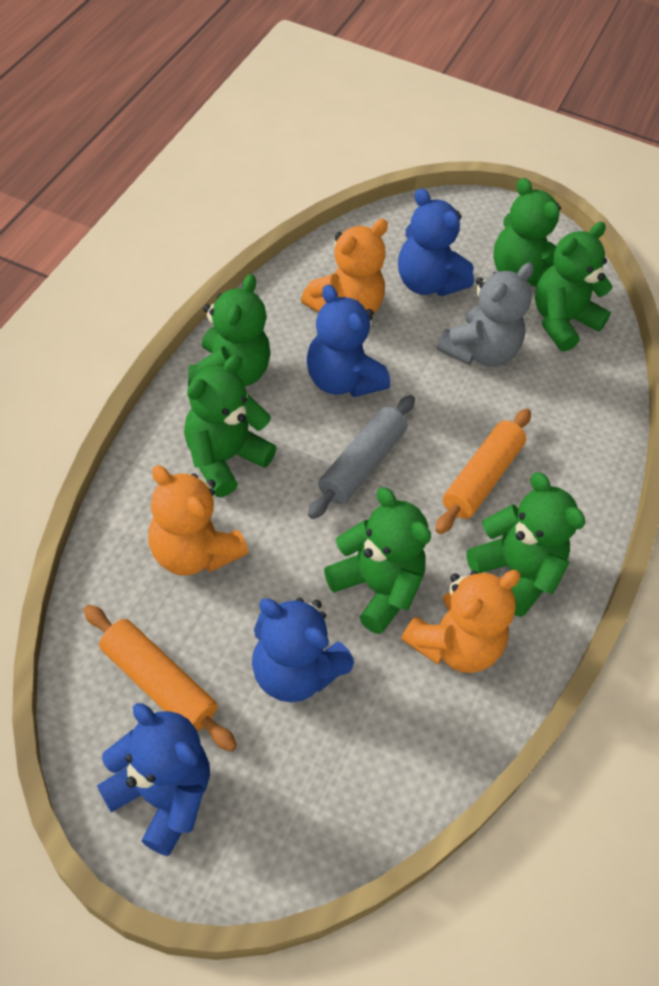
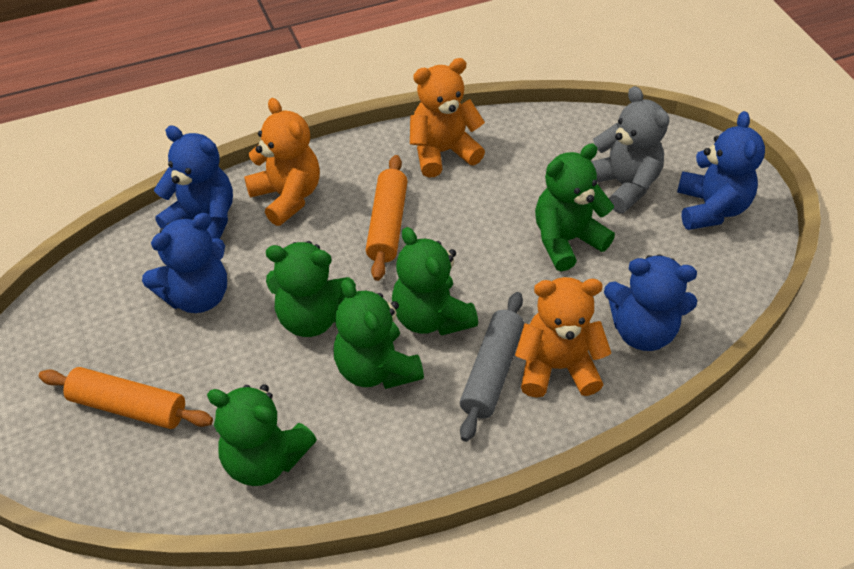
green teddy bear: [184,355,276,497] [188,274,271,387] [324,487,431,634] [466,472,585,617] [493,178,561,287] [535,222,613,352] = 6 -> [207,384,317,486] [266,241,356,337] [333,279,424,389] [392,227,478,336] [535,143,615,271] = 5

